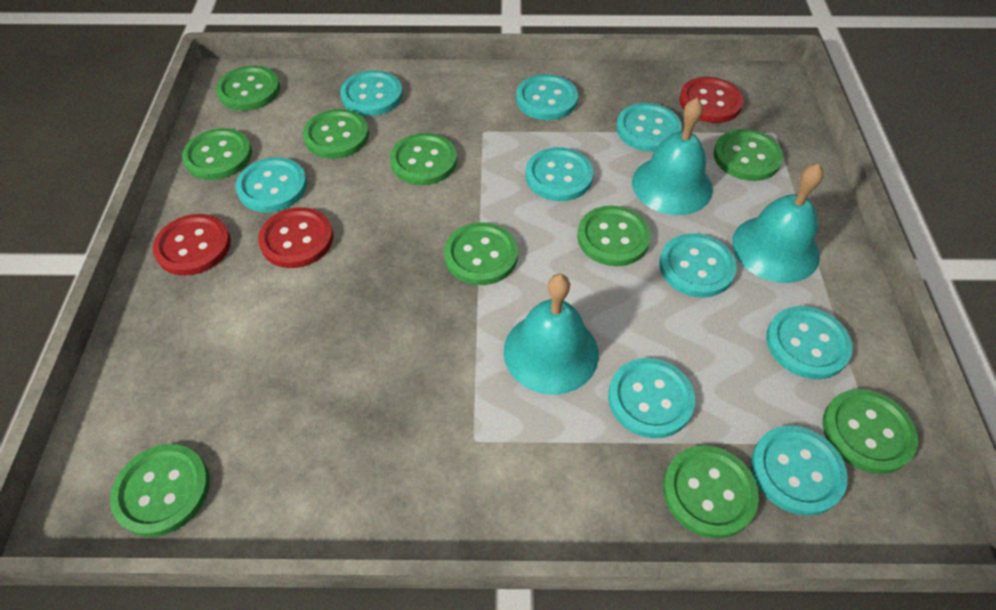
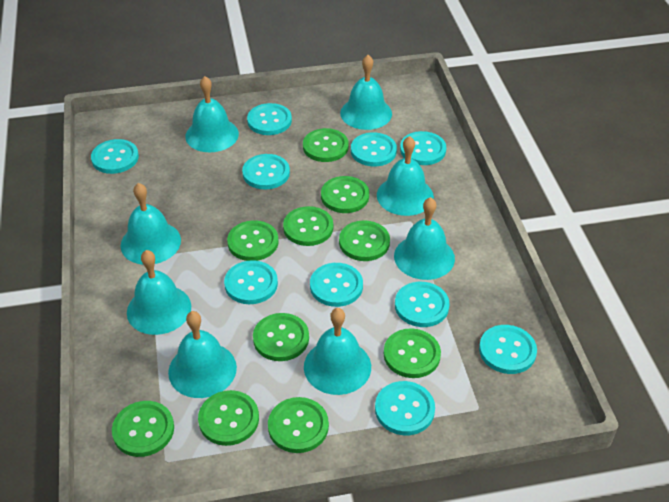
red button: [153,214,231,276] [258,207,333,268] [679,77,744,123] = 3 -> none = 0
turquoise bell: [504,274,599,395] [632,98,713,215] [732,163,824,283] = 3 -> [121,183,181,265] [127,250,191,335] [168,311,237,398] [185,76,239,152] [304,308,371,395] [340,55,392,130] [377,136,434,216] [394,197,455,280] = 8
turquoise button: [236,157,307,212] [340,70,403,116] [516,74,578,120] [526,147,594,201] [608,358,695,438] [616,103,682,152] [659,233,737,298] [751,426,848,516] [766,306,852,379] = 9 -> [91,139,139,174] [224,260,278,304] [242,154,290,189] [247,103,292,135] [310,263,363,307] [351,132,397,166] [375,381,435,435] [395,282,450,327] [400,131,446,165] [479,325,537,374] = 10

